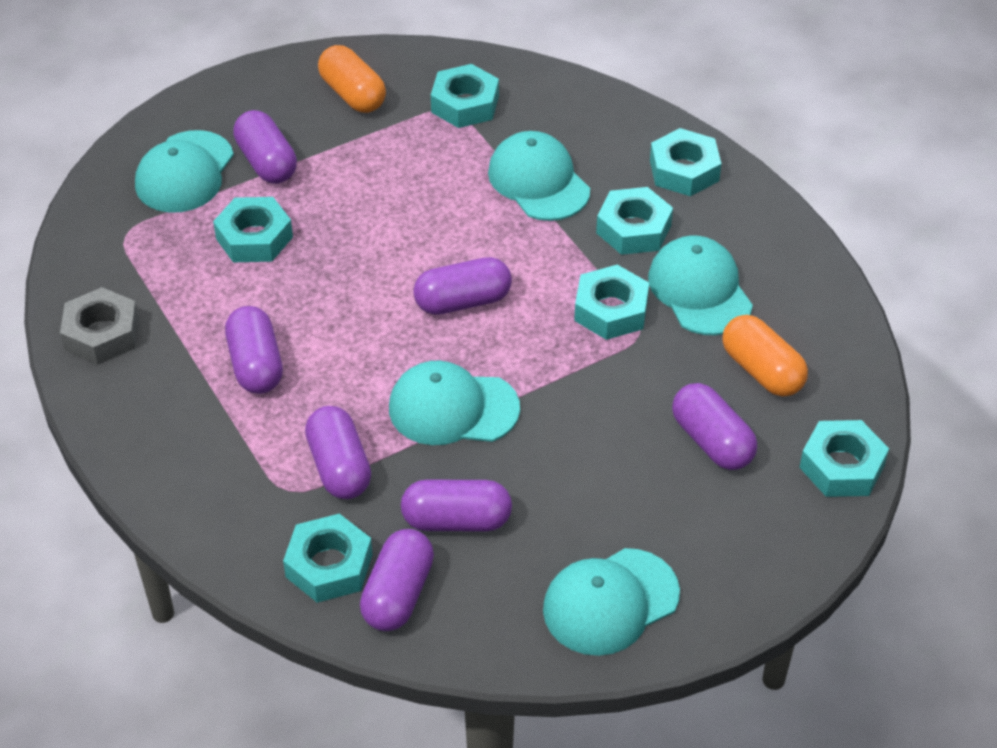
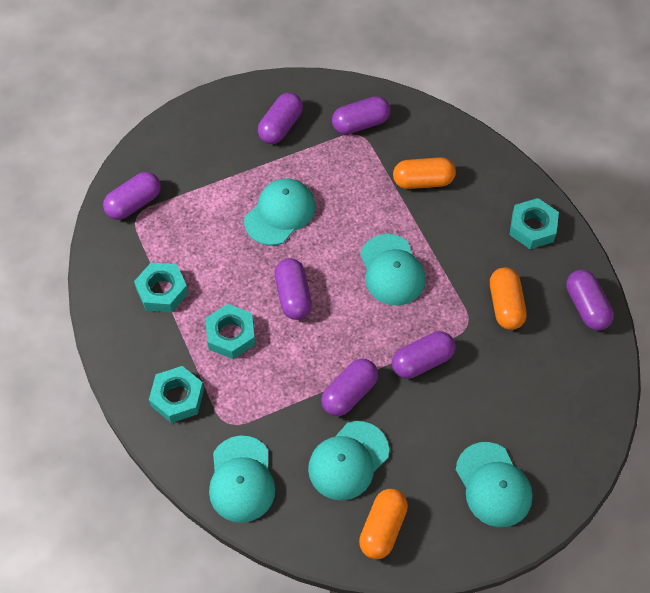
grey nut: [60,287,139,364] = 1 -> none = 0
orange capsule: [318,45,386,113] [722,315,808,397] = 2 -> [359,489,408,559] [393,157,456,189] [490,267,527,330] = 3
turquoise nut: [213,197,293,262] [283,514,373,603] [431,64,499,128] [574,265,649,340] [596,187,673,255] [650,128,721,196] [799,420,889,497] = 7 -> [134,263,188,312] [149,366,204,423] [205,304,255,359] [509,198,559,249] = 4

